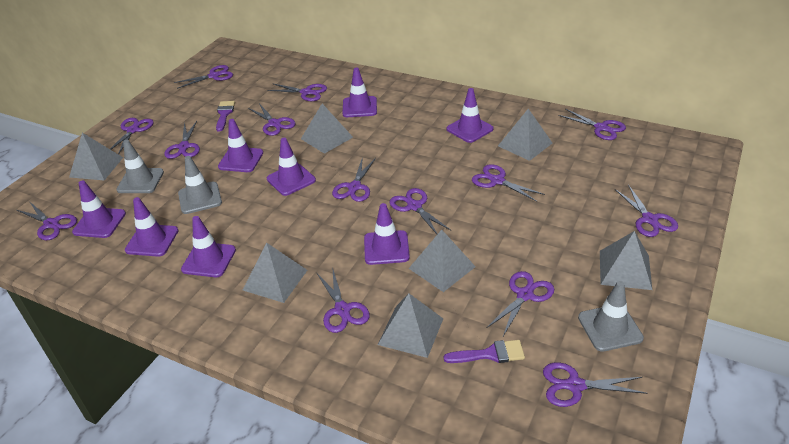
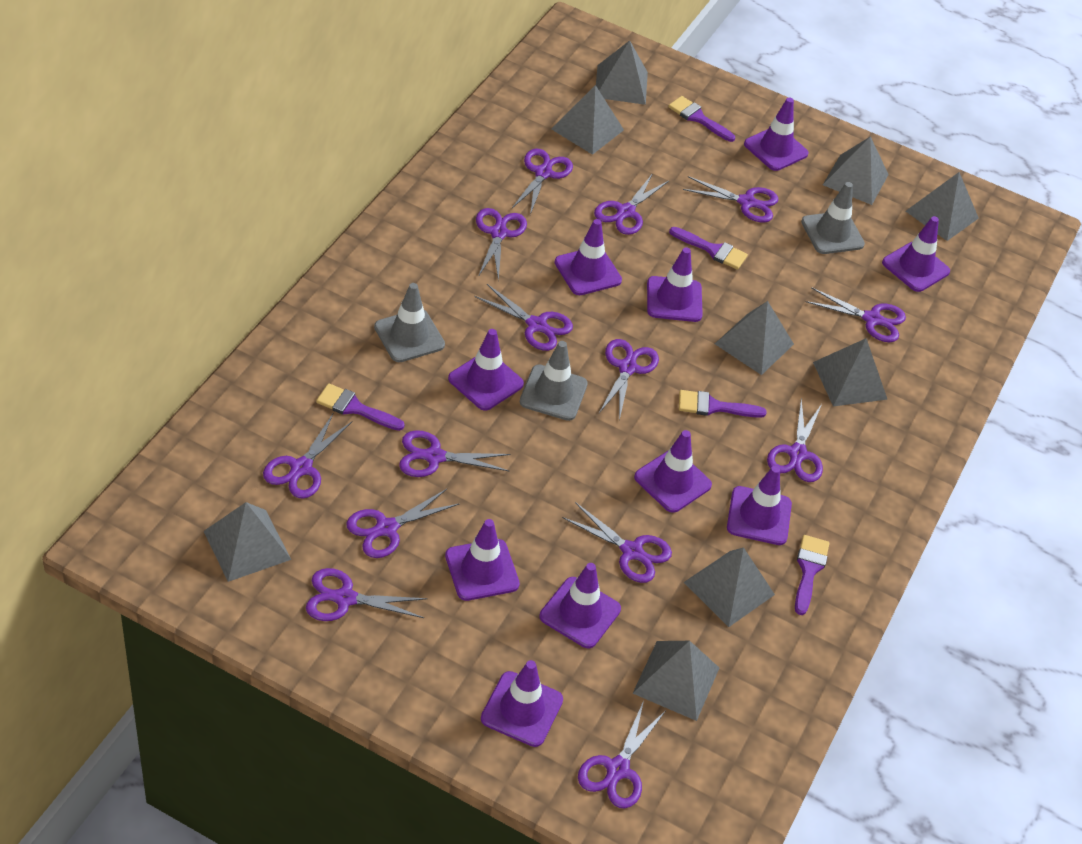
grey pyramid: [69,133,123,180] [243,242,307,303] [301,104,353,154] [378,293,443,358] [409,230,476,292] [498,109,552,161] [600,231,652,290] = 7 -> [204,502,291,582] [551,85,624,155] [596,41,648,105] [633,641,719,721] [684,547,775,627] [715,301,794,375] [813,338,888,406] [823,136,889,205] [906,172,979,241] = 9
purple brush: [216,101,235,132] [444,340,525,363] = 2 -> [316,383,405,431] [668,96,735,142] [669,227,748,270] [679,390,767,418] [795,535,829,615] = 5
purple traffic cone: [72,180,126,238] [125,197,179,257] [181,216,236,277] [218,119,263,172] [267,138,316,196] [342,68,377,117] [364,203,410,265] [446,88,494,143] = 8 -> [445,519,520,601] [448,329,524,411] [481,660,563,747] [540,563,621,648] [554,219,622,295] [634,430,712,513] [647,248,703,322] [727,466,792,545] [744,98,809,171] [882,216,950,292] = 10

